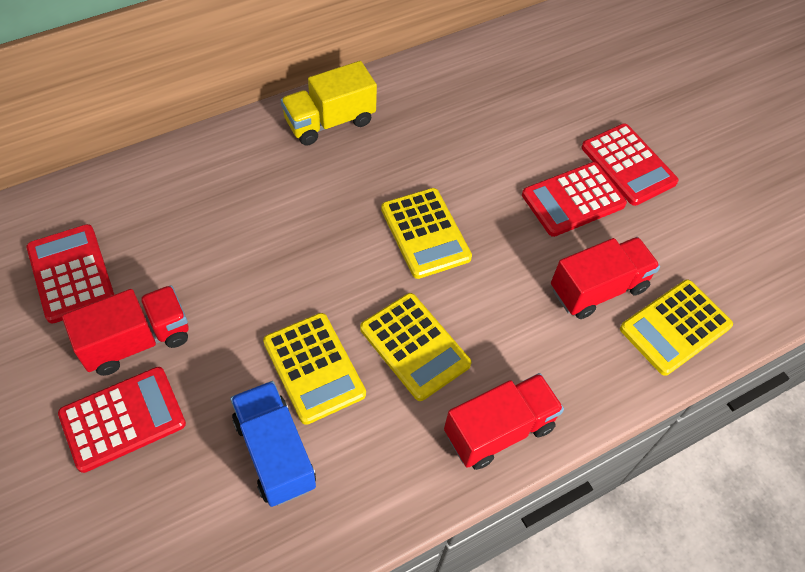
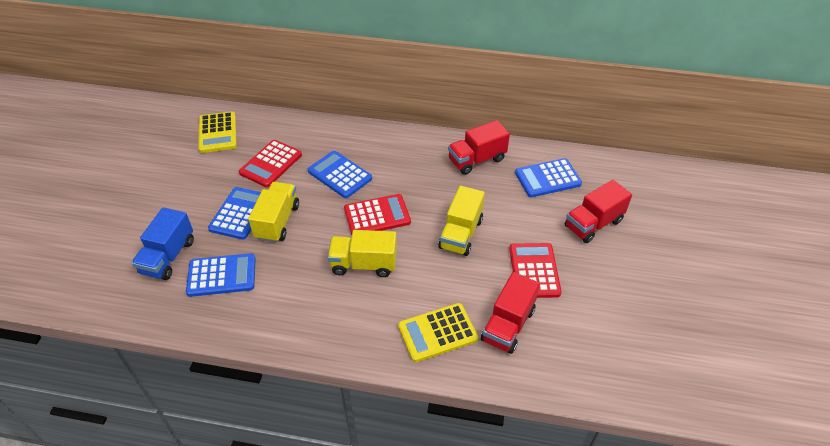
blue calculator: none = 0 -> [186,253,256,297] [208,187,261,240] [308,151,372,198] [515,158,582,197] = 4
red calculator: [27,224,114,324] [58,367,186,473] [522,162,627,237] [581,123,679,206] = 4 -> [239,140,302,187] [344,194,411,235] [509,243,562,298] = 3
yellow calculator: [263,313,366,425] [360,293,471,401] [381,188,472,279] [620,280,733,376] = 4 -> [198,111,237,153] [398,303,478,362] = 2
yellow truck: [281,61,377,146] = 1 -> [248,182,299,243] [328,230,397,277] [438,186,485,256] = 3

